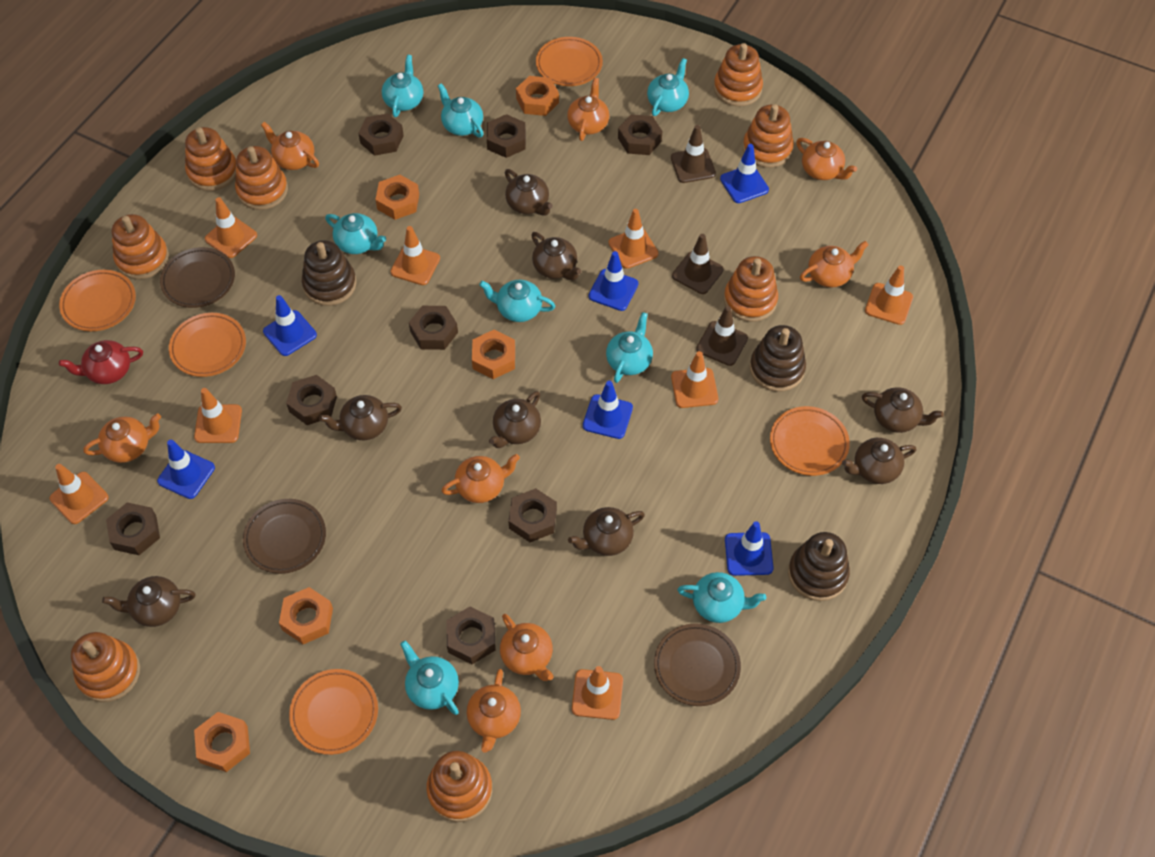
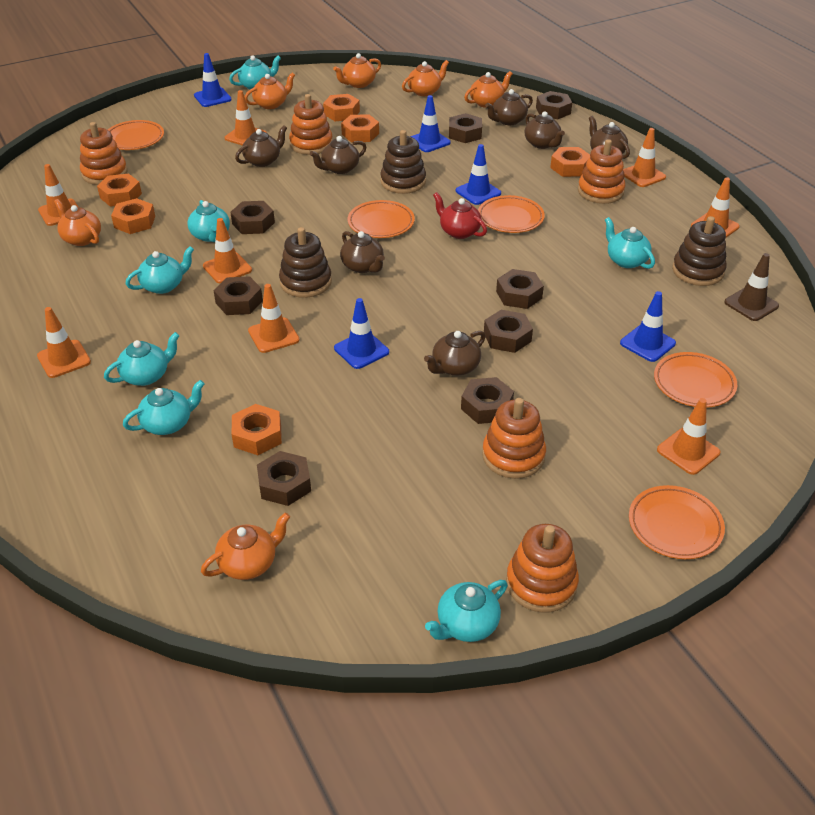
blue traffic cone: [157,440,215,499] [263,295,317,356] [583,381,633,439] [589,251,638,311] [720,144,769,203] [725,521,774,576] = 6 -> [194,53,232,107] [334,298,389,369] [410,95,451,152] [455,144,501,205] [620,291,676,362] = 5
brown plate: [160,247,235,308] [243,499,326,574] [654,623,741,706] = 3 -> none = 0
brown teapot: [102,576,196,627] [319,395,402,440] [489,391,541,448] [505,169,553,216] [531,232,581,280] [568,507,645,556] [842,438,916,484] [862,387,944,433] = 8 -> [235,125,287,167] [310,136,367,174] [340,231,385,273] [424,331,486,376] [485,89,533,125] [525,111,565,149] [589,116,630,159] = 7
brown traffic cone: [671,125,716,183] [672,234,724,294] [696,306,748,366] = 3 -> [724,253,779,321] = 1
orange nut: [194,712,250,772] [279,587,333,644] [375,175,419,220] [472,330,515,379] [516,76,559,116] = 5 -> [97,174,142,207] [111,198,155,234] [232,404,282,455] [323,94,360,121] [341,114,379,142] [550,147,590,177] = 6
orange stacking toy: [71,632,140,702] [112,214,169,279] [185,127,236,191] [235,146,288,210] [426,751,492,822] [714,43,763,107] [724,256,778,322] [743,104,794,168] = 8 -> [80,122,128,185] [289,94,332,155] [482,398,546,479] [506,524,579,613] [578,139,625,204] = 5
orange teapot: [83,414,161,463] [261,122,319,170] [441,454,520,503] [467,669,521,753] [500,614,554,681] [567,78,609,141] [796,138,857,180] [800,241,869,287] = 8 -> [54,199,101,246] [201,513,290,580] [245,72,295,109] [333,53,381,88] [402,60,449,96] [464,71,513,108] = 6
turquoise teapot: [325,213,386,254] [382,55,423,117] [400,640,459,715] [438,83,484,138] [479,280,555,322] [606,312,653,383] [647,58,689,116] [677,572,766,623] = 8 -> [104,332,180,386] [123,380,205,435] [126,246,194,294] [187,200,230,242] [229,55,281,89] [425,580,508,642] [605,217,655,269] = 7

